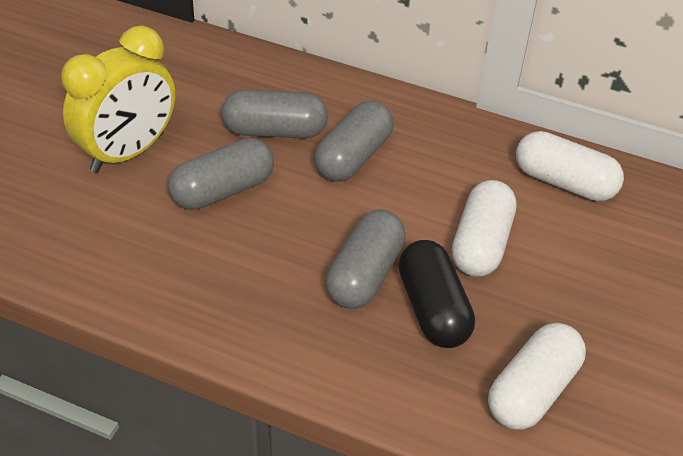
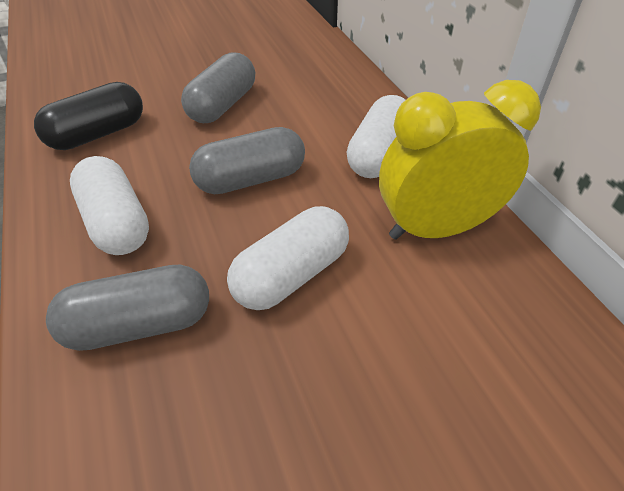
grey capsule: [168,138,274,210] [221,90,328,138] [314,101,393,182] [325,210,406,309] = 4 -> [46,265,209,351] [181,52,255,123] [189,127,305,194] = 3

